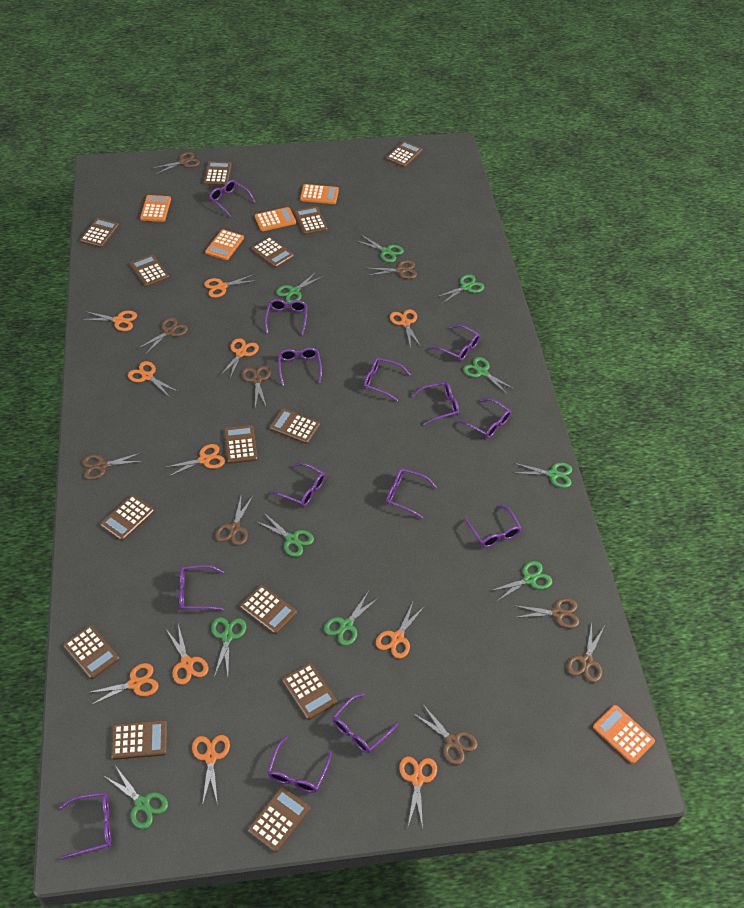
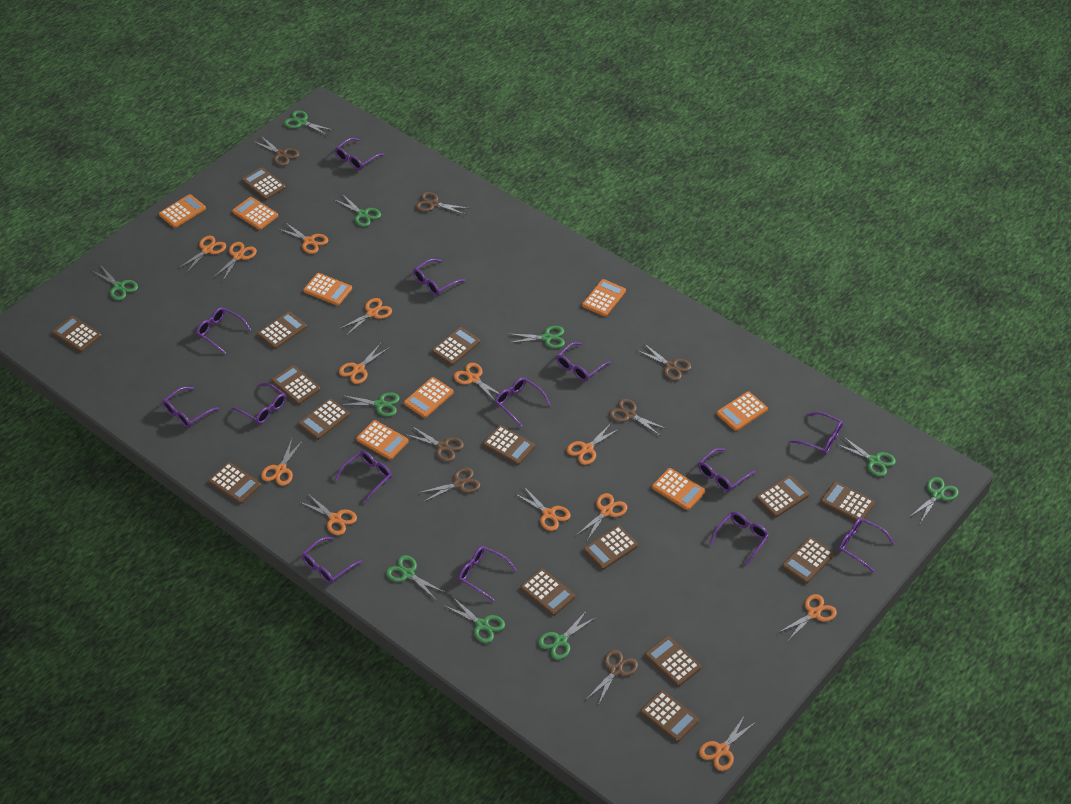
brown calculator: [63,625,119,679] [80,218,119,248] [100,495,154,541] [111,720,167,760] [130,255,169,287] [204,161,232,186] [224,425,258,464] [240,585,297,634] [248,786,310,853] [251,237,294,268] [269,408,320,444] [282,663,337,720] [294,206,328,235] [386,141,423,168] = 14 -> [52,316,101,352] [208,462,261,504] [242,167,286,200] [257,311,307,349] [272,365,320,405] [298,399,350,440] [432,327,480,366] [483,425,535,465] [520,568,575,616] [583,525,638,570] [640,690,699,742] [645,636,701,686] [756,475,809,517] [782,537,834,584] [820,481,875,522] = 15
brown scissors: [82,453,144,480] [139,317,188,355] [154,152,200,174] [215,496,253,546] [242,366,271,408] [366,260,417,279] [414,705,478,765] [513,598,579,629] [567,623,604,683] = 9 -> [253,135,299,166] [405,426,464,462] [415,192,467,215] [418,468,480,502] [587,649,638,705] [609,399,667,436] [636,344,691,381] = 7
orange calculator: [140,195,171,222] [205,229,244,260] [255,207,296,231] [300,184,339,204] [593,705,655,764] = 5 -> [159,194,206,228] [232,197,278,230] [303,273,352,306] [356,420,409,460] [404,377,454,418] [582,279,626,317] [652,468,706,510] [717,391,768,431] = 8
orange scissors: [82,311,137,331] [87,663,159,705] [128,361,179,396] [164,444,225,477] [166,624,208,685] [192,735,230,806] [204,274,258,298] [220,338,259,378] [376,602,425,659] [390,309,421,348] [399,757,437,828] = 11 -> [177,236,226,272] [213,242,257,282] [261,439,303,486] [279,222,328,254] [300,494,357,535] [339,298,392,336] [339,343,390,384] [454,363,499,401] [514,486,571,531] [567,423,619,465] [577,493,627,542] [699,715,756,771] [778,594,837,642] = 13

